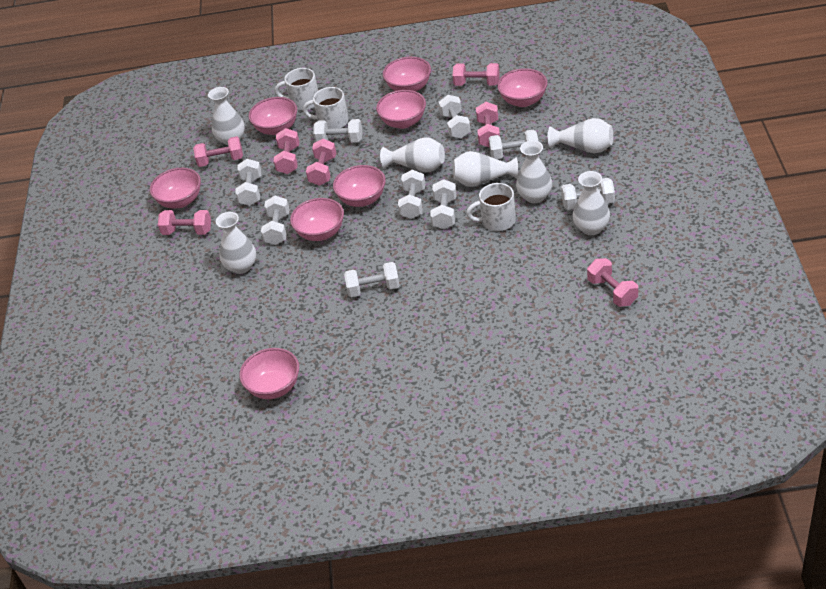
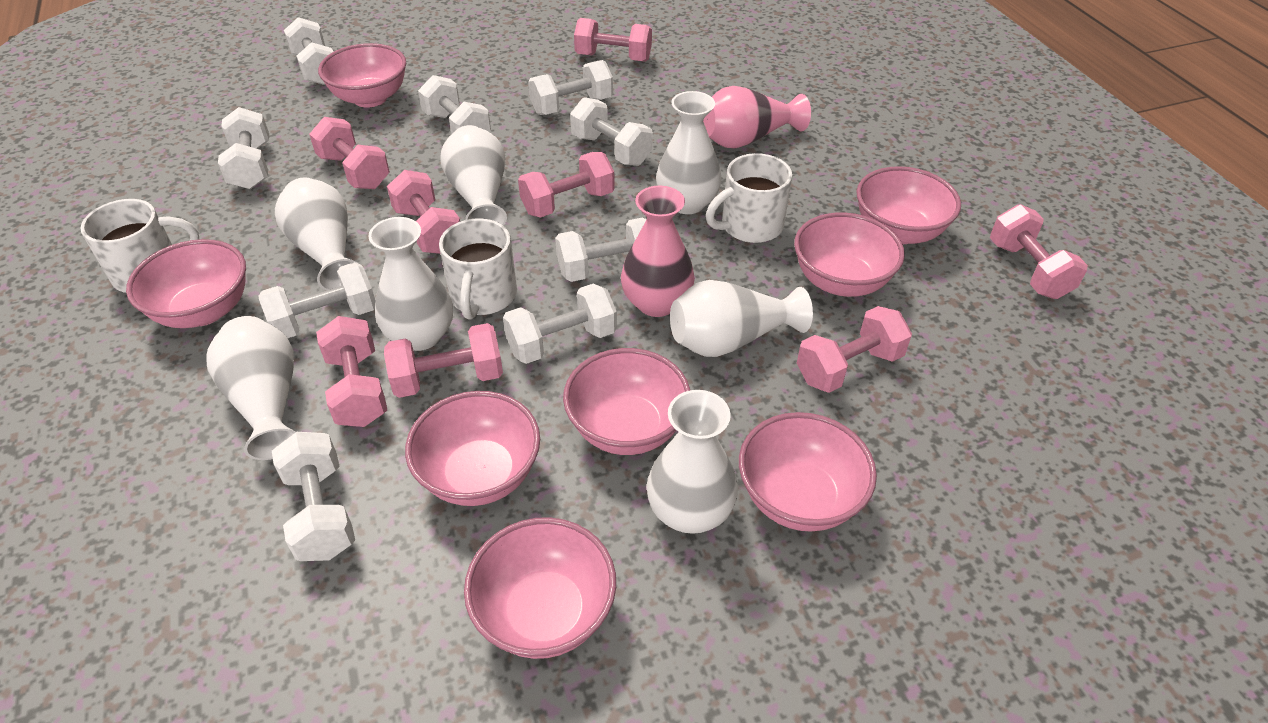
pink dumbbell: [158,210,211,235] [193,136,243,167] [274,128,299,174] [306,139,336,186] [453,63,500,86] [476,102,500,148] [587,258,638,307] = 7 -> [309,117,390,189] [316,316,387,427] [384,323,503,398] [387,170,460,254] [518,152,615,218] [574,18,652,62] [797,306,912,393] [990,204,1088,299] = 8
pink vase: none = 0 -> [621,186,695,317] [703,86,811,148] = 2

